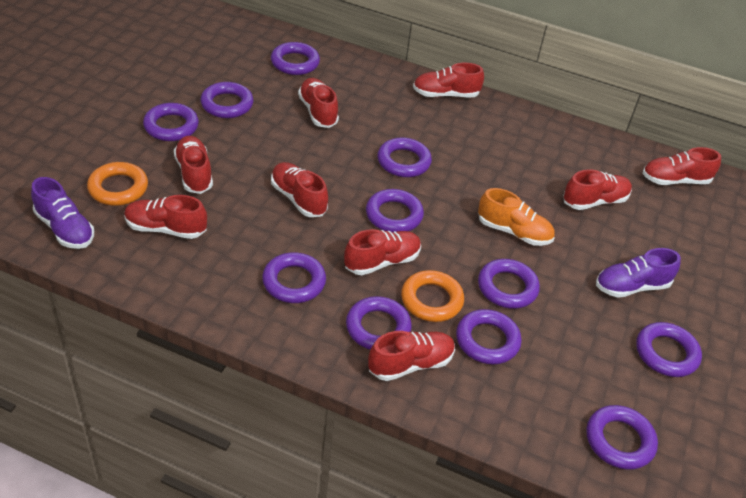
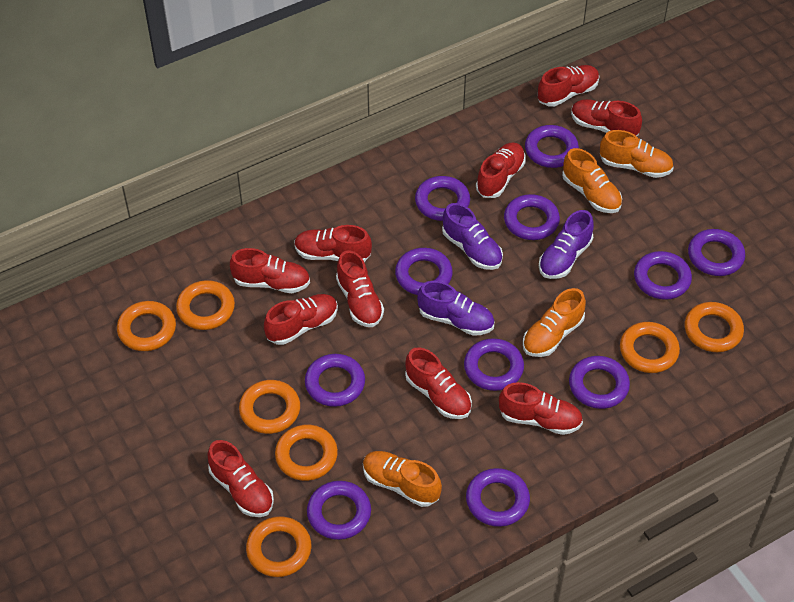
orange ring: [87,162,148,206] [401,270,464,322] = 2 -> [117,301,176,351] [176,280,235,330] [239,380,300,434] [246,516,311,577] [275,425,338,481] [620,322,680,373] [684,302,744,352] = 7
orange shoe: [478,188,555,246] = 1 -> [363,451,442,507] [523,288,586,357] [562,148,622,213] [600,130,674,178] = 4
purple shoe: [31,177,94,249] [596,248,681,298] = 2 -> [417,281,494,336] [442,203,503,270] [539,210,594,279] = 3
red shoe: [124,195,207,239] [174,136,213,194] [271,162,328,217] [298,78,339,128] [344,229,421,275] [368,331,455,381] [413,63,484,97] [563,169,632,210] [642,147,721,185] = 9 -> [207,440,274,517] [230,248,310,293] [264,294,338,345] [294,225,372,262] [336,250,384,327] [405,347,472,419] [476,142,526,198] [499,382,583,435] [537,65,600,107] [571,99,642,136] = 10

